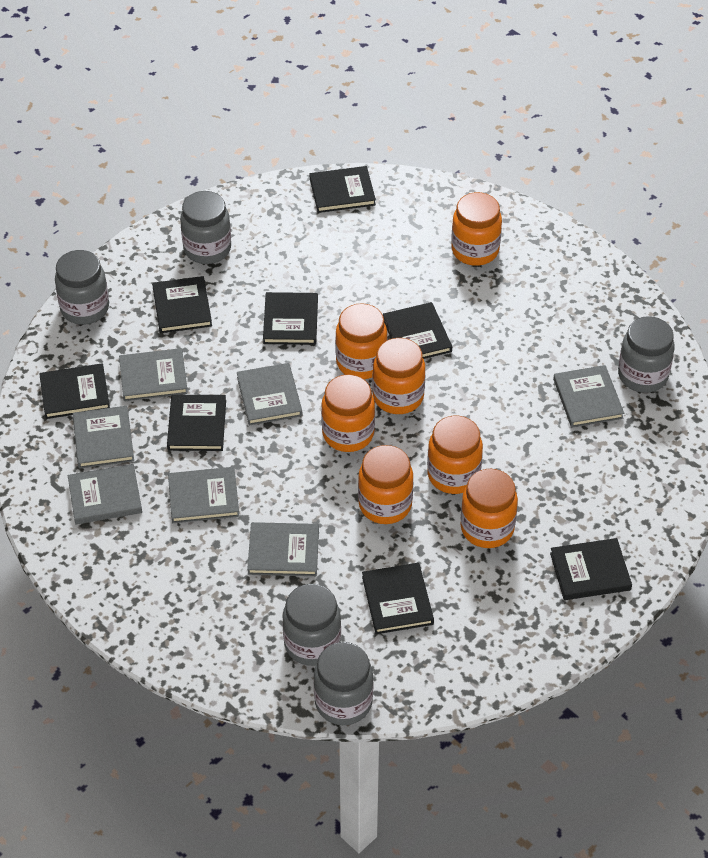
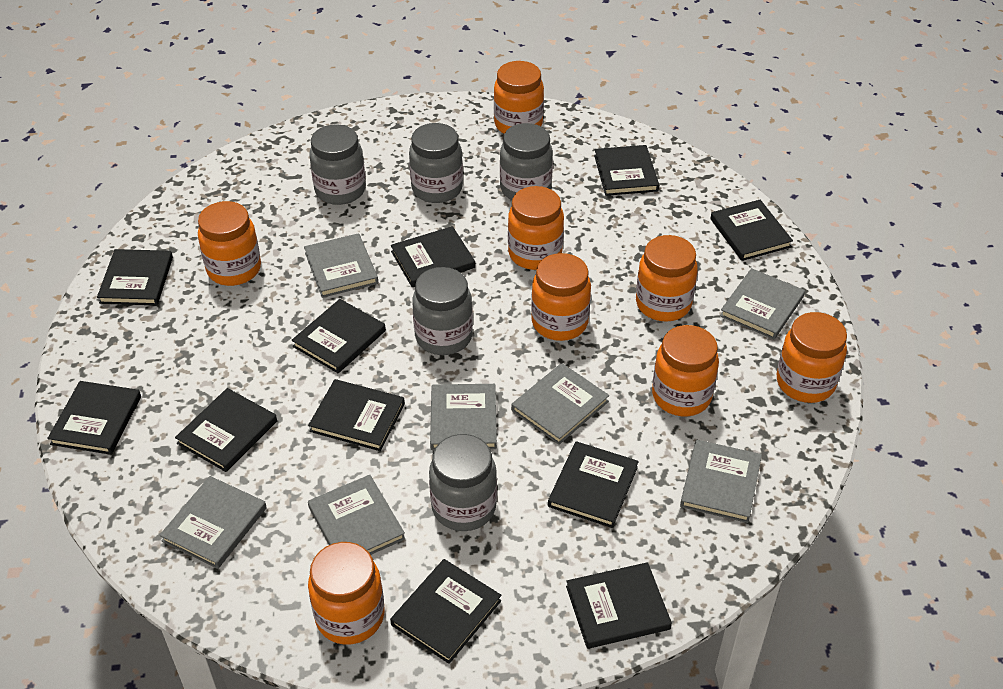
black book: [39,363,110,419] [152,276,212,333] [167,395,226,451] [263,292,318,345] [310,166,376,213] [362,563,434,634] [383,302,452,359] [550,538,632,600] = 8 -> [47,381,141,455] [97,249,173,306] [175,388,277,472] [292,299,386,373] [308,379,405,451] [390,559,501,664] [391,226,475,287] [548,441,639,528] [566,562,672,649] [594,145,659,196] [710,200,793,261] = 11
orange jar: [321,374,375,452] [335,303,387,379] [358,445,413,524] [372,338,425,414] [427,416,483,494] [451,192,502,266] [460,469,518,548] = 7 -> [198,201,261,286] [308,542,384,645] [494,61,544,134] [508,186,564,270] [531,253,591,341] [636,235,698,322] [652,325,719,416] [777,312,847,403] = 8

